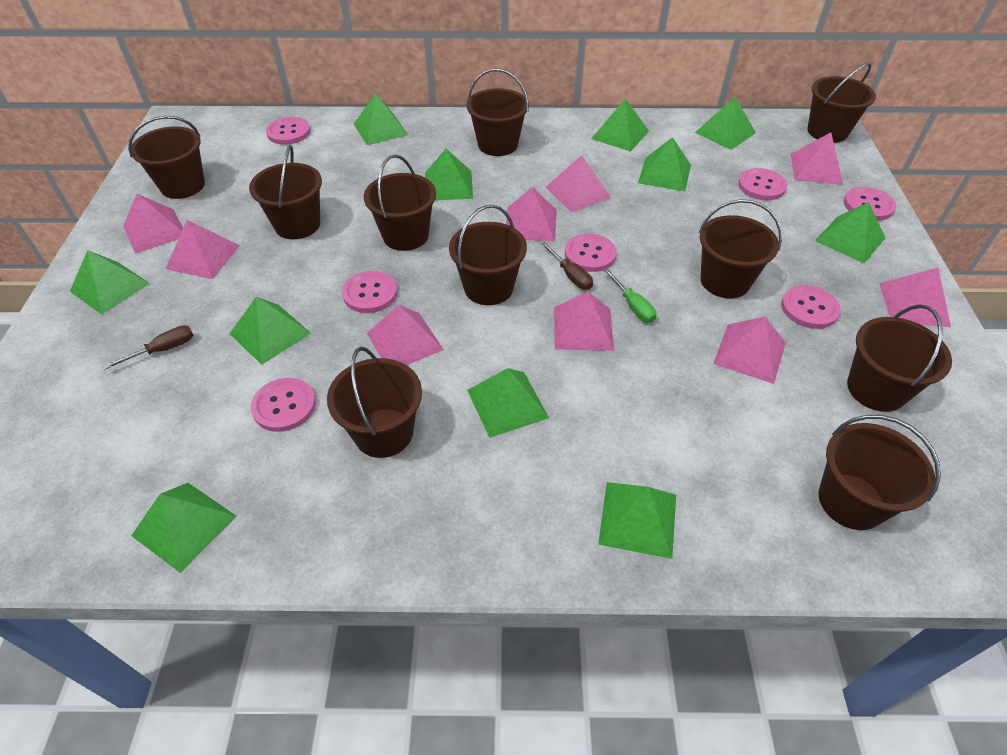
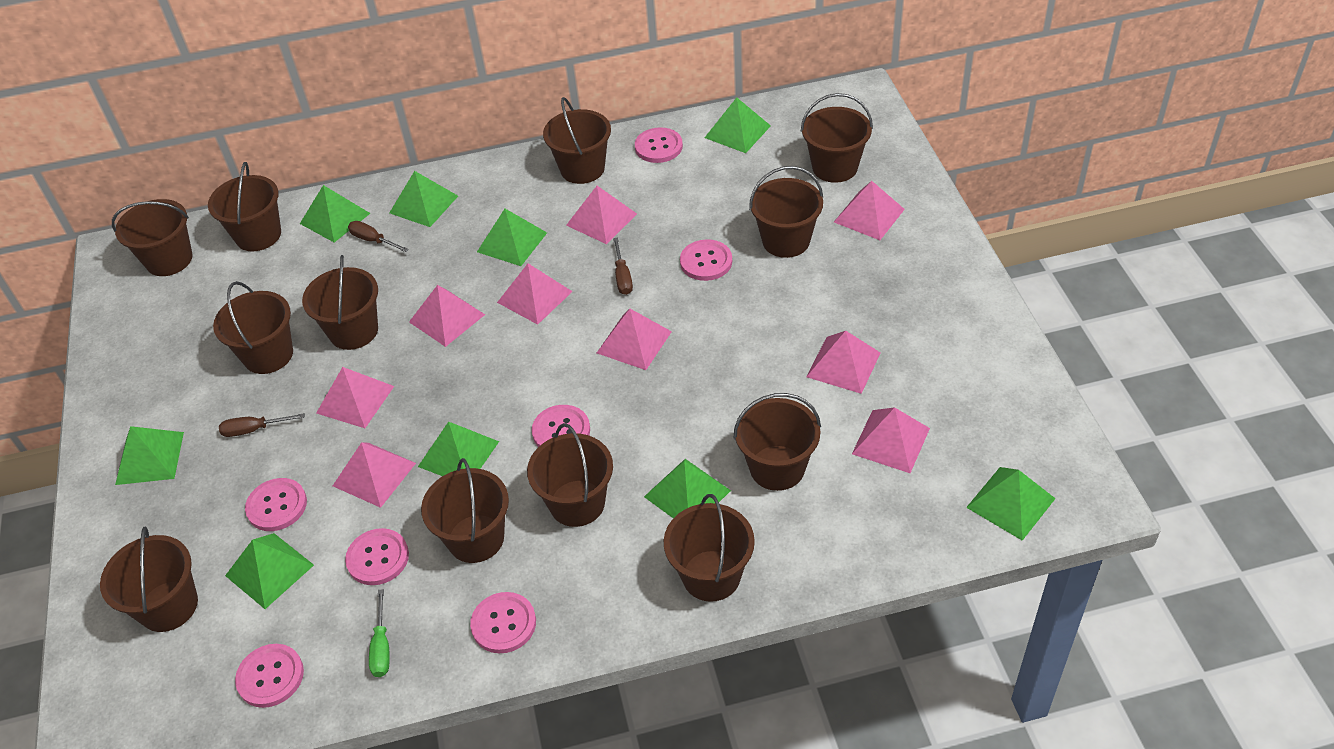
brown bucket: [128,116,205,199] [249,145,322,239] [327,347,422,458] [364,154,436,251] [449,205,527,305] [466,69,529,156] [699,199,782,298] [807,63,876,143] [818,415,941,530] [847,305,952,412] = 10 -> [100,527,198,632] [112,199,193,276] [208,162,281,251] [213,281,293,374] [302,255,378,350] [421,458,509,563] [527,423,613,527] [543,97,611,184] [664,494,755,602] [734,393,821,491] [749,166,823,258] [801,93,873,183] = 12
brown screwdriver: [103,325,193,370] [541,242,593,290] = 2 -> [219,413,305,437] [348,221,409,252] [613,237,633,295] = 3
green pyramid: [70,250,150,315] [131,483,236,573] [230,297,311,365] [354,94,408,145] [425,149,473,200] [467,368,549,438] [591,99,649,152] [598,482,676,559] [638,137,691,191] [695,97,756,150] [815,202,885,263] = 11 -> [115,426,184,485] [225,533,314,609] [300,185,370,243] [390,171,458,227] [418,421,499,476] [477,209,547,266] [644,459,731,518] [705,97,771,153] [966,467,1056,541] = 9

